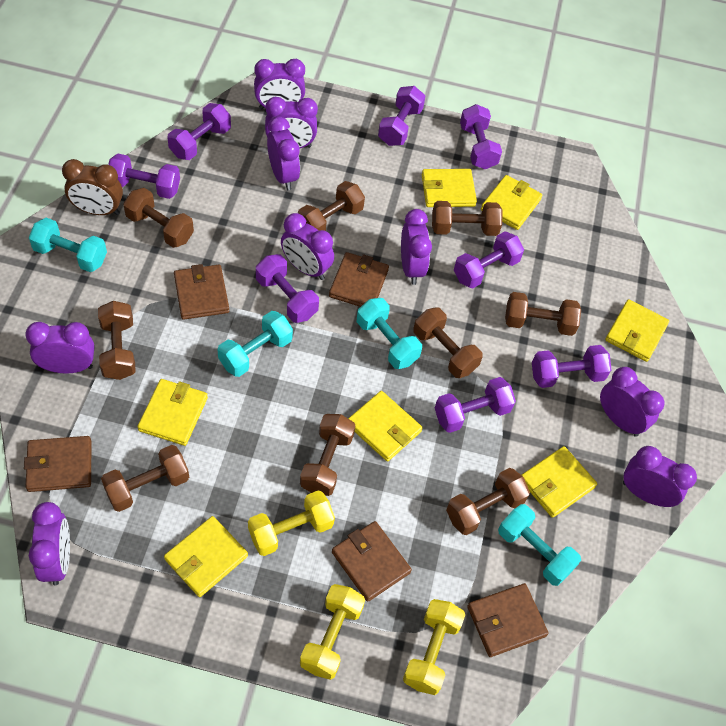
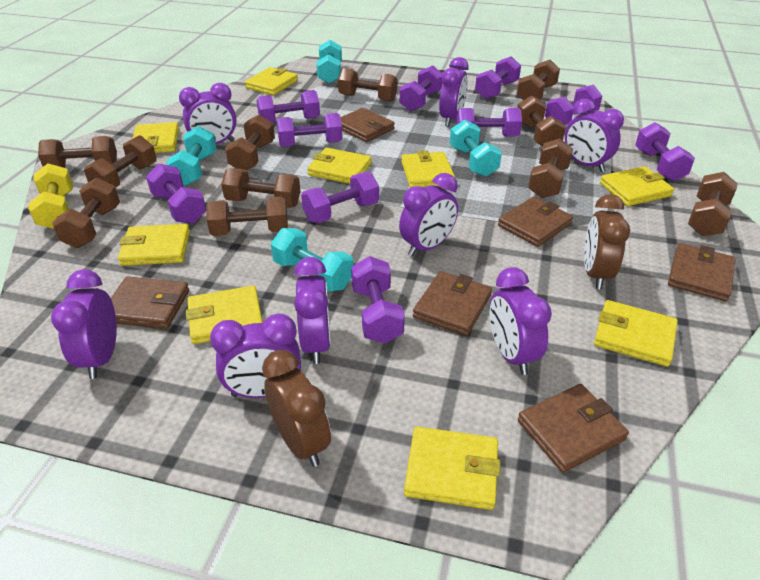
brown clock: [62,159,123,215] = 1 -> [262,350,331,467] [584,194,630,289] = 2
brown dumbbell: [98,301,136,380] [101,445,189,512] [123,188,194,248] [298,181,365,231] [300,414,355,496] [413,307,483,378] [432,201,502,236] [446,468,530,535] [505,292,581,336] = 9 -> [38,136,117,168] [52,178,120,248] [84,135,157,188] [206,196,288,236] [221,168,301,208] [225,115,275,170] [338,68,397,102] [517,60,560,100] [517,95,566,146] [528,138,573,198] [688,172,738,236] = 11
brown wallet: [24,436,92,492] [174,264,229,320] [329,252,389,307] [332,521,412,602] [467,583,549,657] = 5 -> [111,276,189,329] [341,108,395,142] [413,271,492,336] [498,197,573,247] [518,384,629,473] [668,243,736,302] = 6
purple clock: [25,322,95,374] [29,502,70,585] [254,59,305,109] [265,97,318,149] [267,116,300,190] [281,213,334,280] [401,209,432,285] [600,367,665,437] [623,446,697,507] = 9 -> [51,269,117,379] [179,83,237,144] [210,313,301,398] [294,257,331,364] [399,173,458,256] [439,57,469,126] [489,267,552,375] [565,99,624,172] = 8
purple dumbbell: [108,154,180,199] [167,103,231,160] [256,254,319,323] [378,86,425,146] [435,377,516,433] [454,231,524,288] [460,104,502,169] [532,345,611,388] = 8 -> [146,164,206,224] [256,90,320,123] [277,113,343,147] [301,172,379,223] [351,256,405,343] [399,65,442,112] [456,108,522,137] [475,56,521,99] [545,84,602,125] [635,122,695,181] = 10
yellow dumbbell: [248,490,335,556] [300,584,365,680] [403,599,465,695] = 3 -> [28,163,73,229] = 1
yellow wallet: [137,379,208,446] [164,516,248,597] [348,391,422,462] [422,169,477,207] [481,175,543,230] [522,446,597,518] [605,299,669,362] = 7 -> [118,224,190,266] [132,122,179,153] [186,285,263,344] [245,67,298,95] [307,148,372,184] [401,150,455,188] [404,426,501,510] [594,300,678,367] [600,166,674,206] = 9

